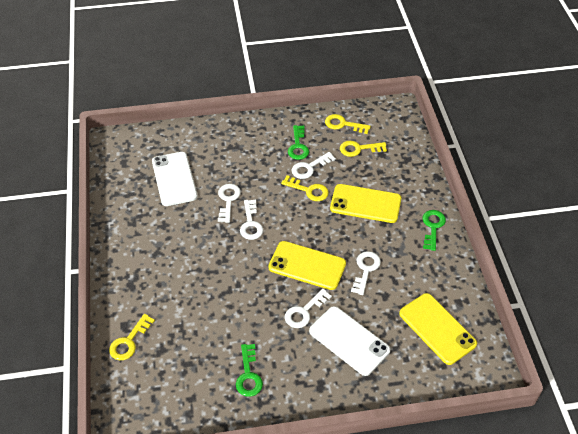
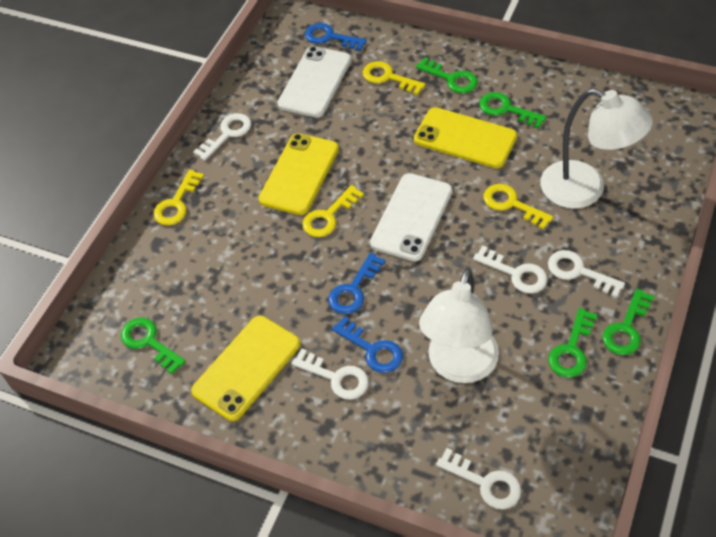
blue key: none = 0 -> [305,23,367,51] [328,253,385,314] [332,316,403,373] = 3
green key: [236,344,263,397] [288,125,309,160] [423,210,446,251] = 3 -> [121,318,186,374] [416,57,478,94] [479,92,546,129] [548,308,597,378] [602,289,654,355] = 5
white lamp: none = 0 -> [419,268,499,383] [540,88,653,209] = 2

